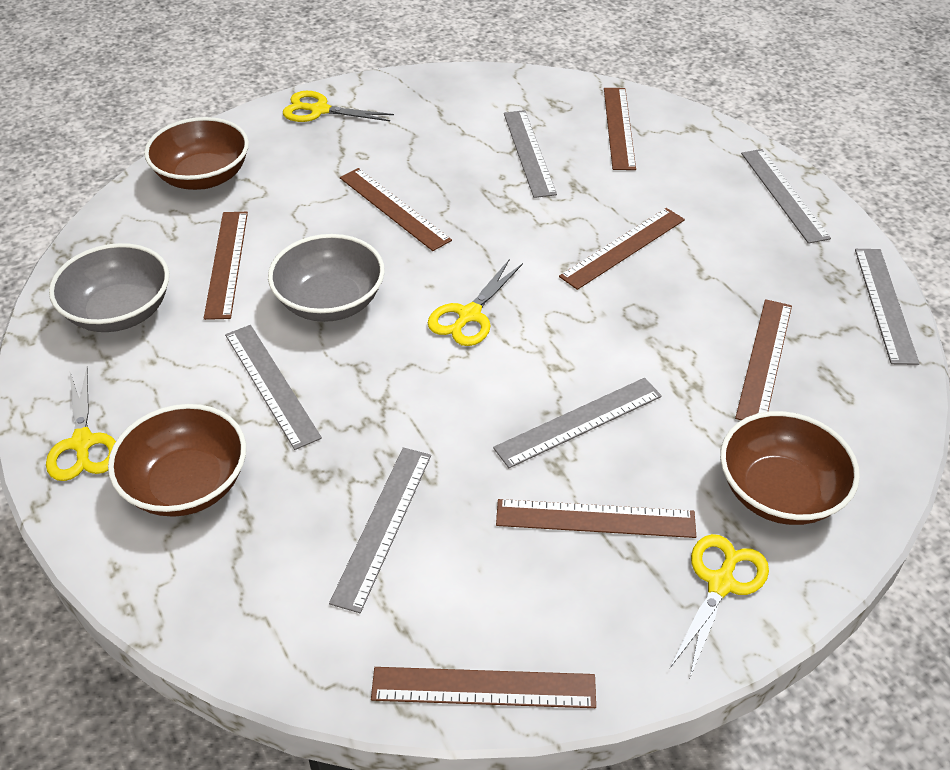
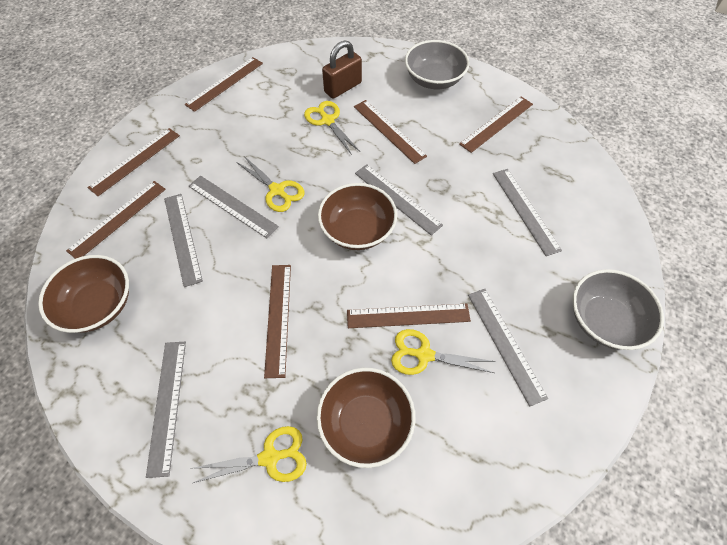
brown padlock: none = 0 -> [322,40,362,99] = 1

